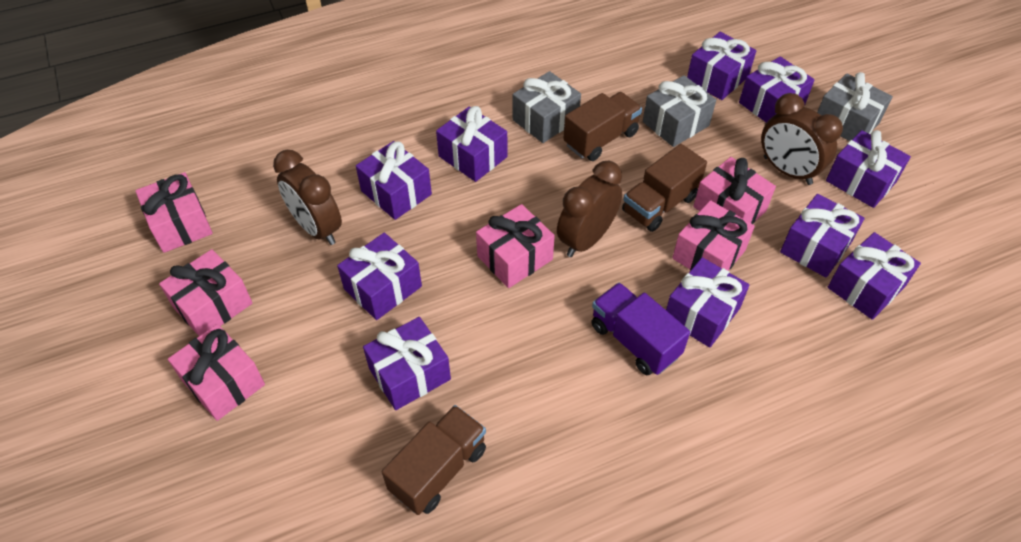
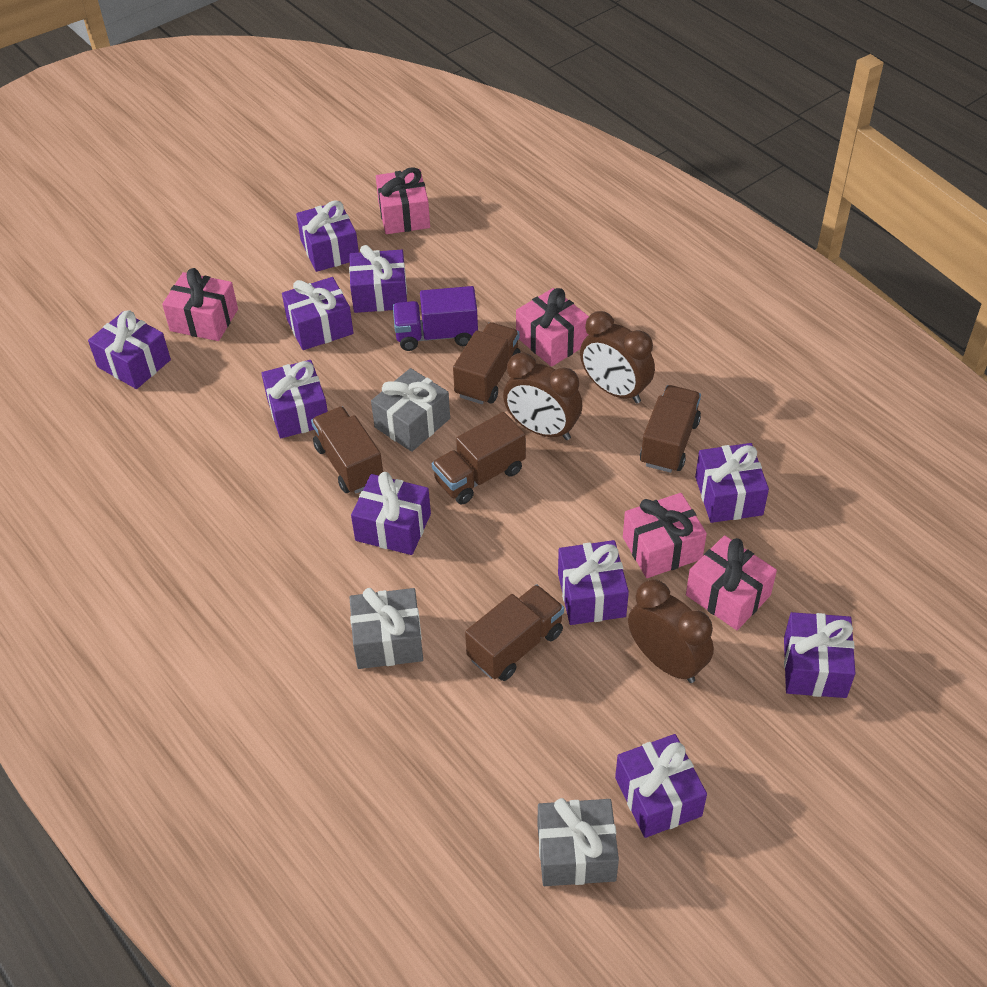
brown truck: [382,405,486,515] [563,92,642,161] [622,144,707,232] = 3 -> [311,407,383,493] [432,412,526,504] [453,322,521,404] [465,584,564,681] [640,385,701,473] = 5
pink gift: [135,172,213,253] [159,249,252,336] [168,324,265,421] [476,204,555,288] [672,200,755,271] [693,157,776,224] = 6 -> [162,268,238,341] [376,167,430,234] [516,288,589,367] [623,493,707,578] [686,535,777,630] = 5

